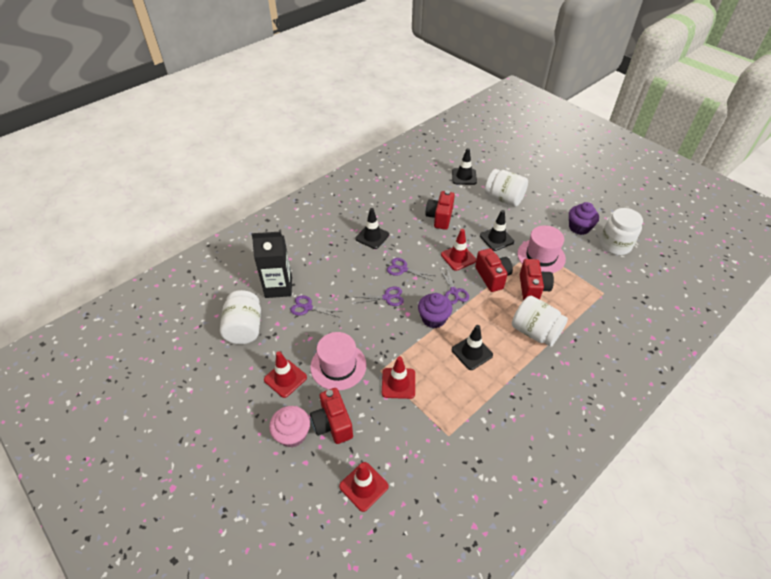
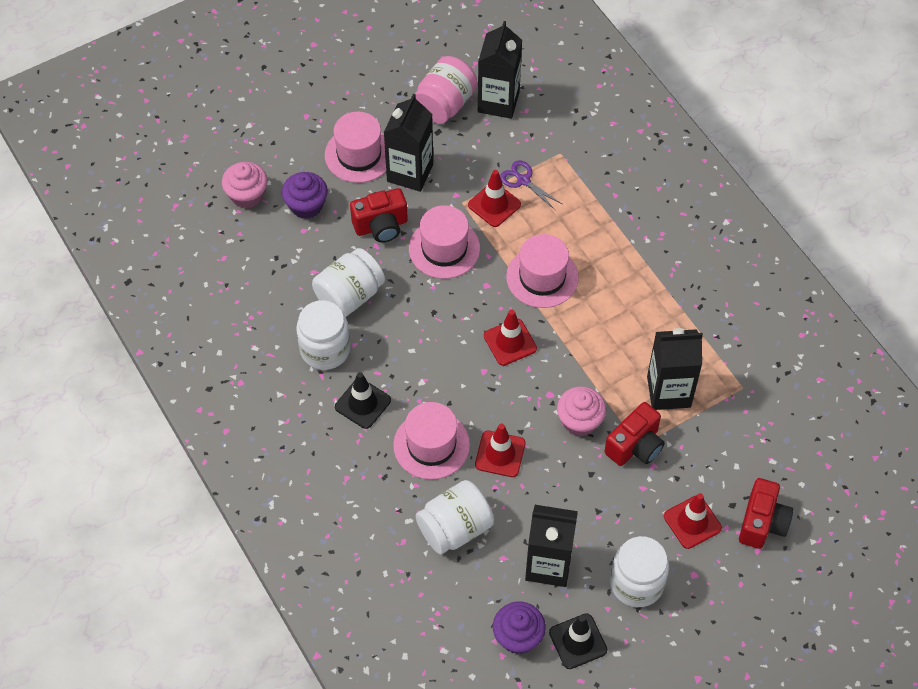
black carton: [251,232,292,298] = 1 -> [383,94,433,192] [478,21,522,119] [525,505,578,587] [647,328,703,410] = 4
black traffic cone: [355,208,389,249] [452,148,477,185] [452,325,493,370] [480,210,514,251] = 4 -> [335,372,391,429] [549,613,607,669] = 2
pink cupcake: [269,406,310,447] = 1 -> [222,162,268,208] [557,386,606,436] = 2
pink hat: [310,332,367,391] [517,225,566,273] = 2 -> [325,112,386,183] [393,402,470,480] [409,205,480,279] [506,234,579,308] = 4
pink jar: none = 0 -> [415,56,478,124] = 1
purple scissors: [290,295,343,317] [353,287,404,306] [387,258,435,281] [439,266,469,304] = 4 -> [500,161,562,210] = 1
red camera: [310,388,353,444] [425,190,455,230] [475,248,513,292] [520,259,554,301] = 4 -> [350,188,408,243] [604,402,665,466] [739,478,793,549] = 3

